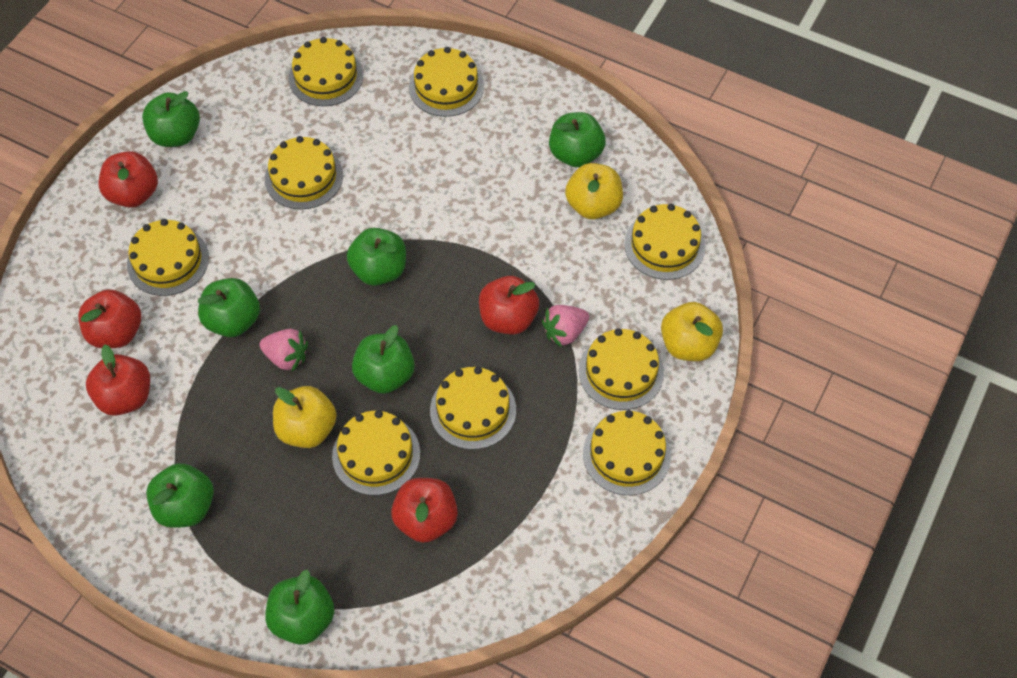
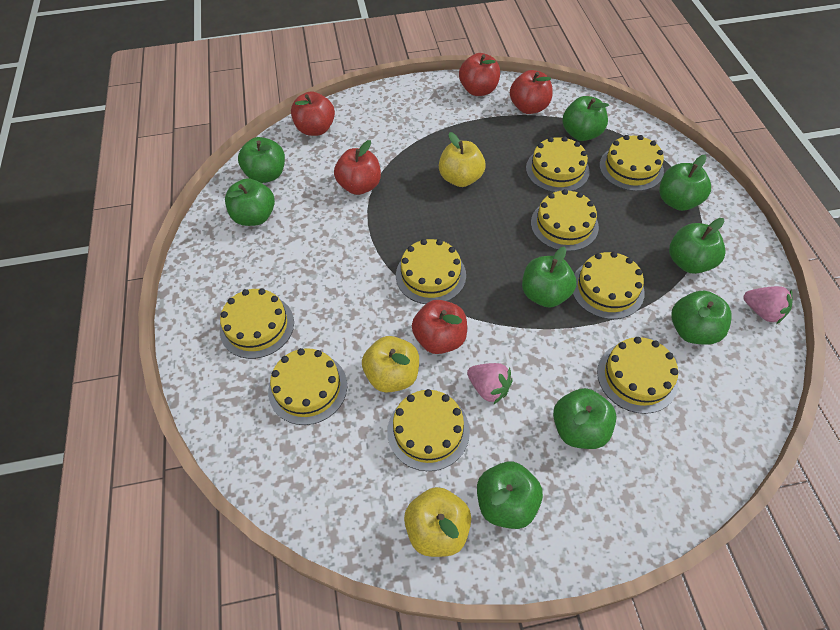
green apple: [142,91,200,147] [146,463,214,528] [198,278,260,337] [266,569,335,645] [347,228,406,286] [352,325,415,394] [549,112,606,167] = 7 -> [225,178,275,226] [238,137,285,183] [477,462,543,529] [522,247,577,308] [553,388,617,449] [562,96,609,141] [659,155,711,211] [669,218,725,274] [671,291,732,345] = 9

